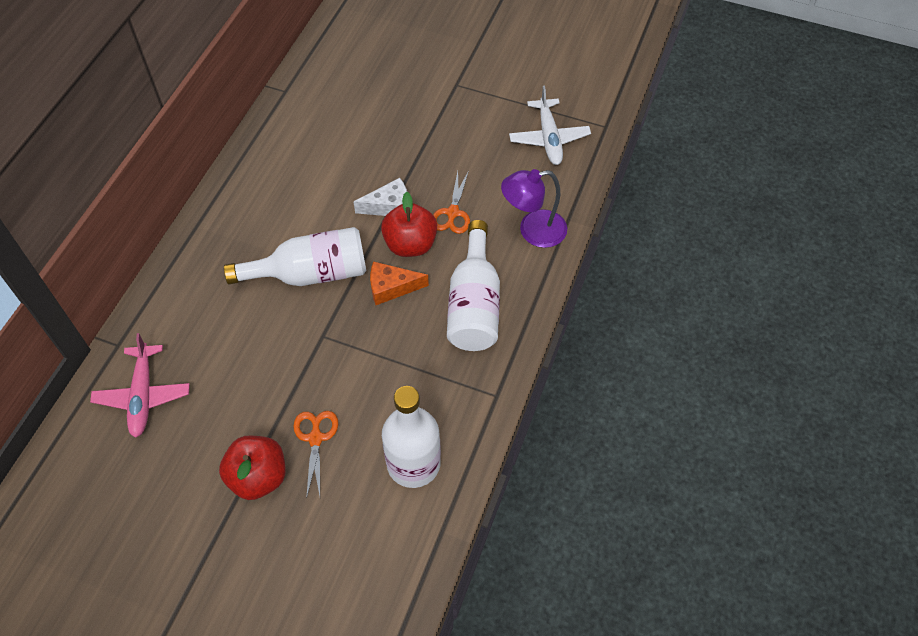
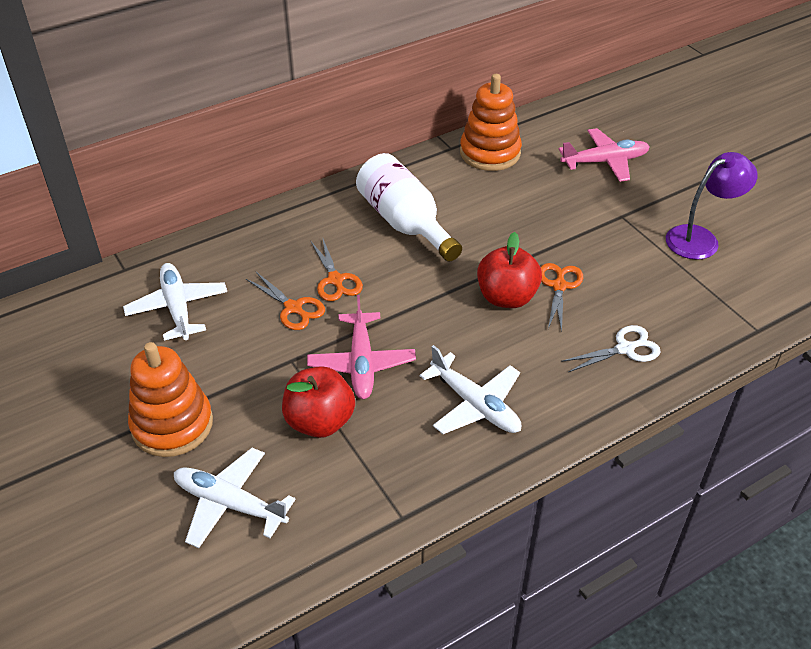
orange cheese: [370,261,429,305] = 1 -> none = 0
orange scissors: [293,411,338,499] [433,171,470,234] = 2 -> [246,272,325,330] [311,237,363,301] [541,263,583,332] = 3
orange stacking toy: none = 0 -> [128,342,213,457] [460,74,522,171] = 2
pink plane: [90,333,190,438] = 1 -> [307,295,416,399] [559,128,650,182] = 2
white bottle: [224,227,366,286] [382,386,441,488] [447,220,500,351] = 3 -> [356,153,462,261] = 1
white cheese: [354,178,407,216] = 1 -> none = 0
white plane: [509,86,591,165] = 1 -> [123,263,227,341] [174,448,296,548] [419,345,521,434] = 3
white scissors: none = 0 -> [561,325,661,372] = 1

